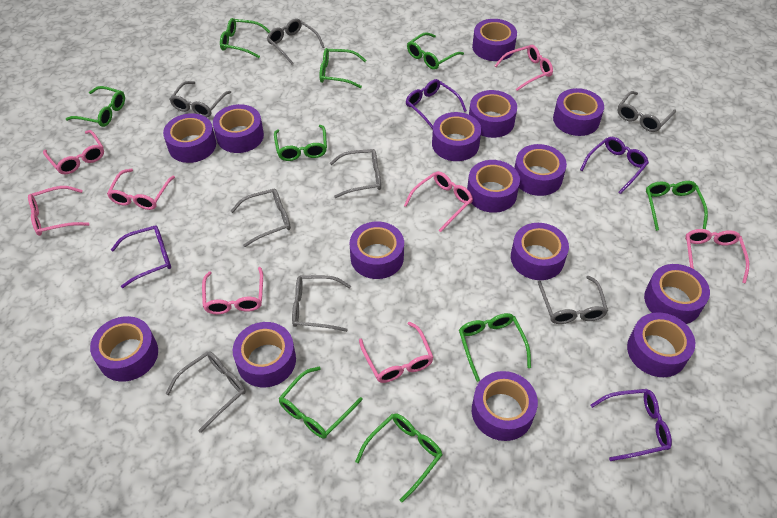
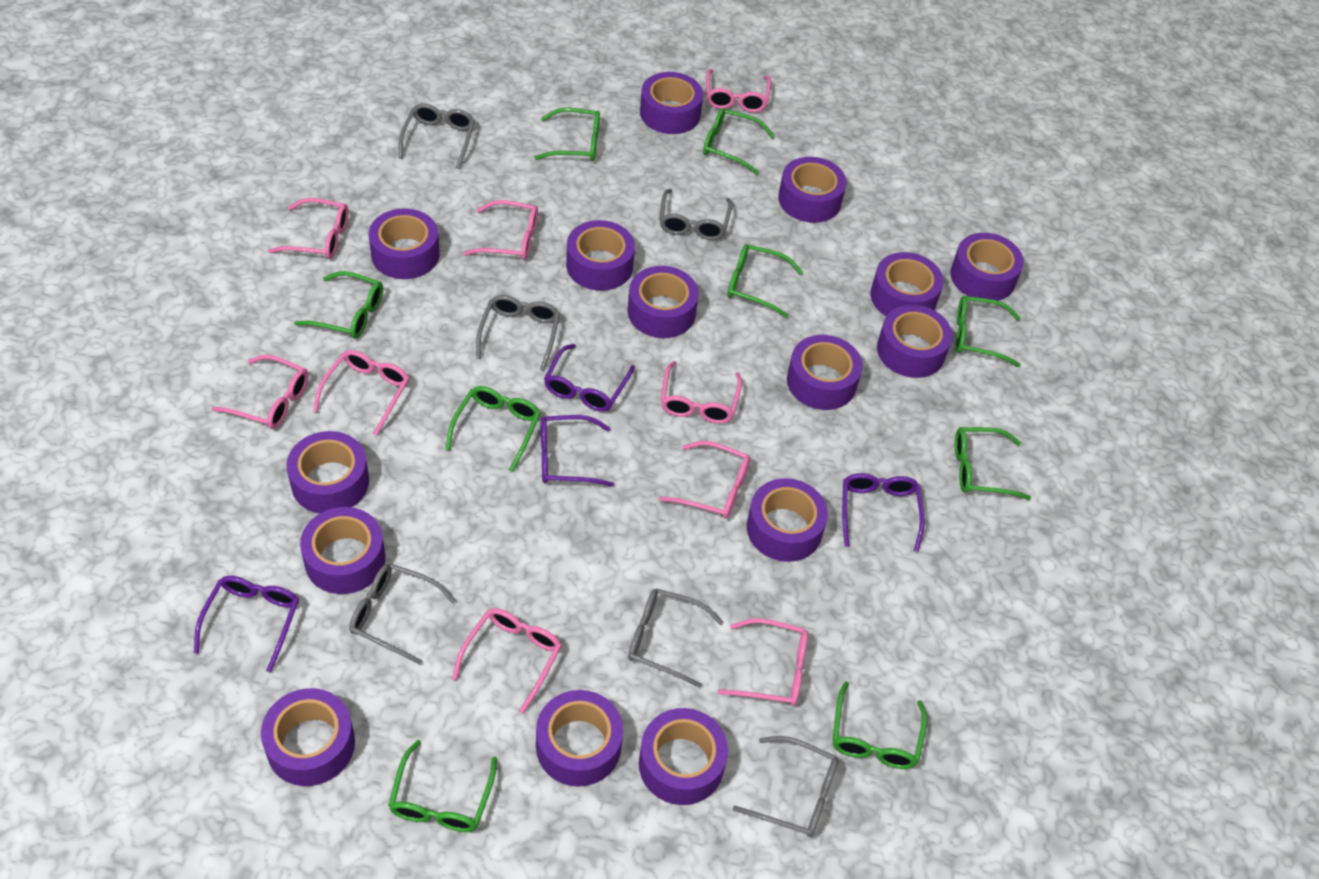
grey glasses: [166,351,246,433] [169,81,231,117] [231,189,291,247] [267,19,324,64] [292,275,351,332] [330,149,381,198] [538,276,608,324] [618,91,676,132] = 8 -> [349,563,456,665] [399,103,475,169] [476,295,560,371] [628,588,723,688] [659,189,732,240] [733,736,838,837] = 6
pink glasses: [28,186,89,236] [43,130,104,174] [107,169,175,210] [202,267,263,314] [359,322,434,383] [404,171,473,232] [495,45,553,91] [685,229,749,284] = 8 -> [212,355,309,429] [268,198,349,259] [313,350,409,436] [452,608,562,714] [463,200,538,260] [659,441,750,519] [661,361,742,424] [706,69,771,113] [718,618,808,706] = 9

